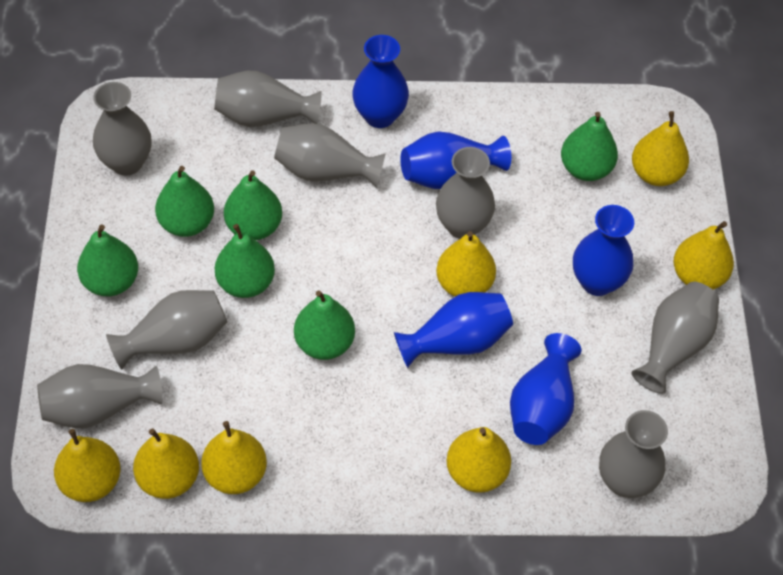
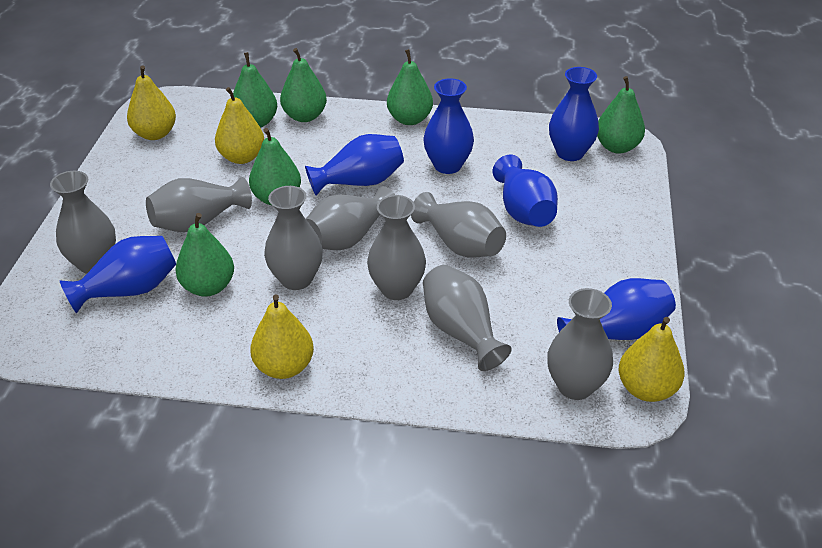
blue vase: [352,35,409,128] [394,292,513,368] [400,132,511,189] [510,333,581,445] [573,205,634,296] = 5 -> [60,236,176,313] [305,134,404,196] [424,78,474,174] [493,154,558,227] [549,67,599,161] [557,278,676,340] = 6
yellow pear: [54,429,121,502] [133,428,199,499] [201,421,267,494] [436,231,496,297] [447,427,511,493] [632,111,689,186] [674,221,734,290] = 7 -> [127,65,176,140] [215,87,264,164] [250,294,314,379] [618,317,685,402] = 4

